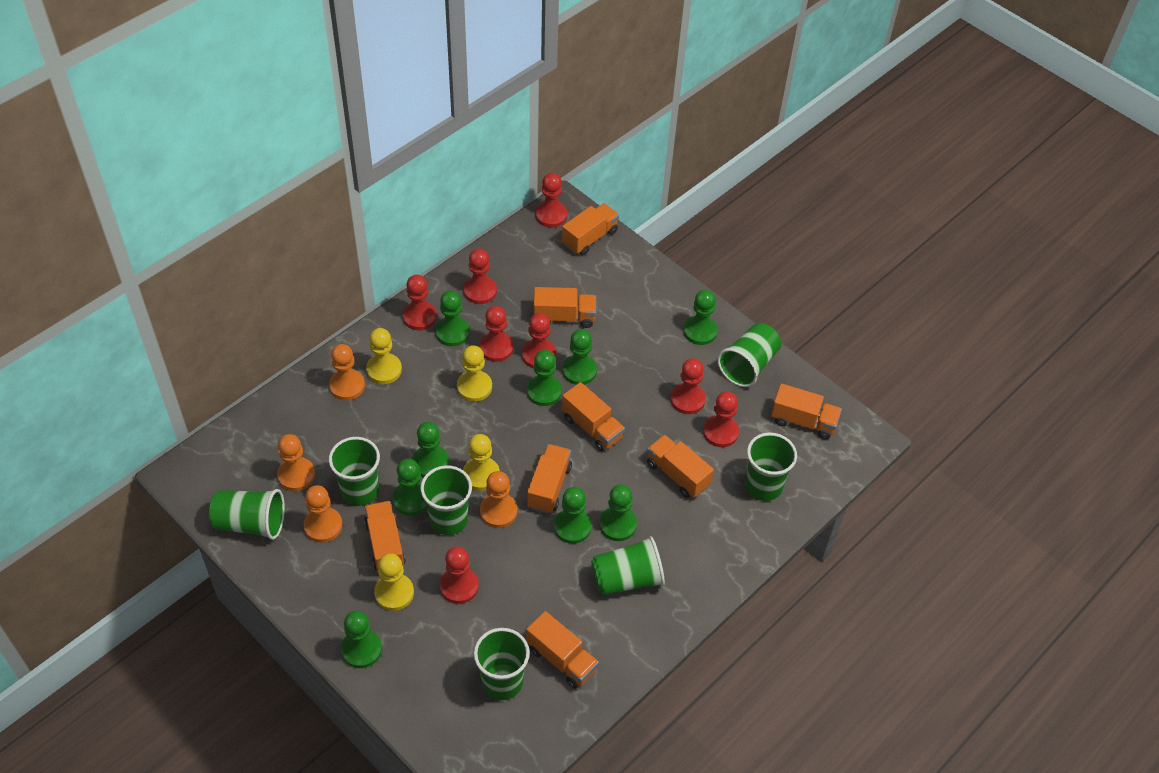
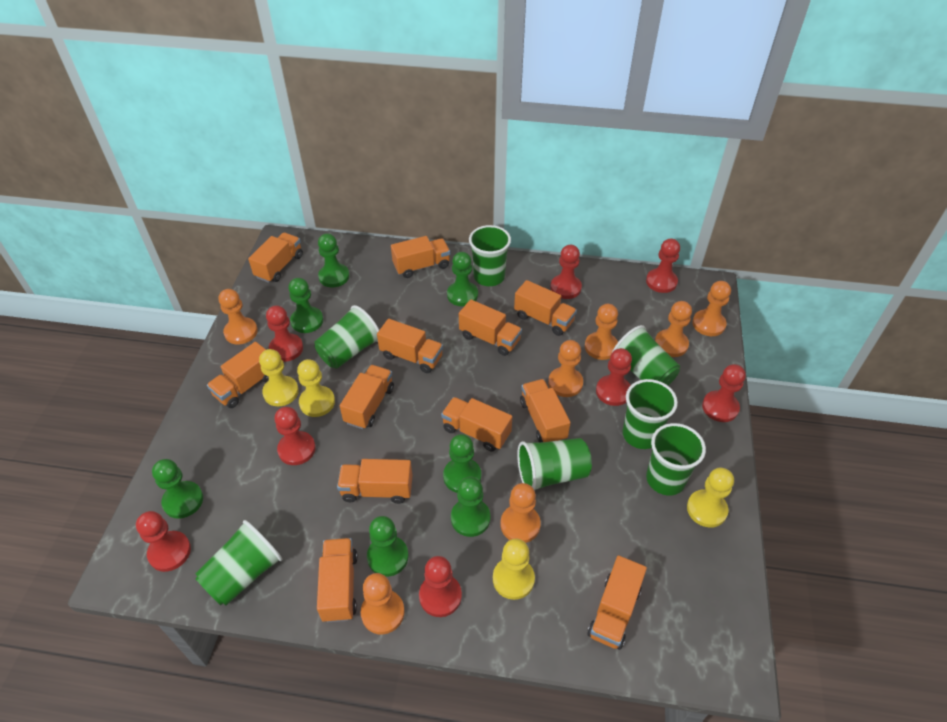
green pawn: [341,611,382,668] [392,459,427,516] [412,422,449,478] [435,291,470,346] [527,350,562,406] [554,487,592,544] [562,329,597,385] [599,484,637,541] [683,290,718,345] = 9 -> [152,459,203,519] [288,278,323,333] [318,233,349,287] [367,516,409,577] [443,434,481,493] [447,252,478,306] [451,477,490,537] = 7
orange pawn: [277,434,315,491] [304,485,343,543] [329,344,365,400] [480,471,517,528] = 4 -> [219,289,258,344] [361,573,405,634] [500,483,541,543] [548,340,583,397] [585,304,618,360] [655,301,692,357] [692,281,731,336] = 7
orange truck: [364,501,406,572] [526,611,599,689] [527,444,572,513] [534,287,596,328] [562,203,619,255] [562,382,625,451] [647,435,714,498] [771,383,842,439] = 8 -> [207,342,269,408] [248,233,303,283] [317,538,358,622] [337,459,413,504] [340,365,394,429] [377,319,443,373] [391,236,450,278] [441,397,512,452] [459,299,522,356] [514,280,577,336] [520,379,571,442] [587,555,647,650] = 12

